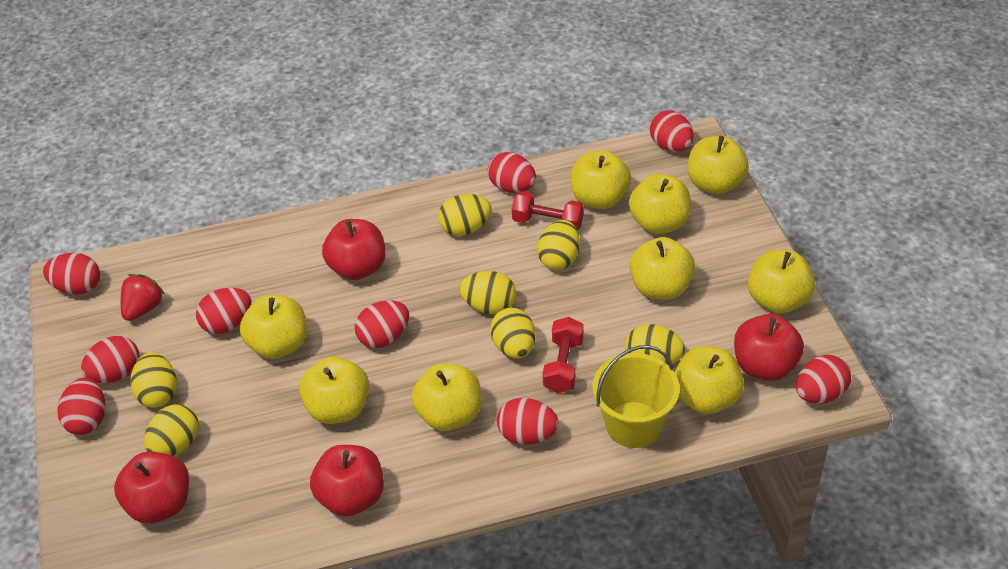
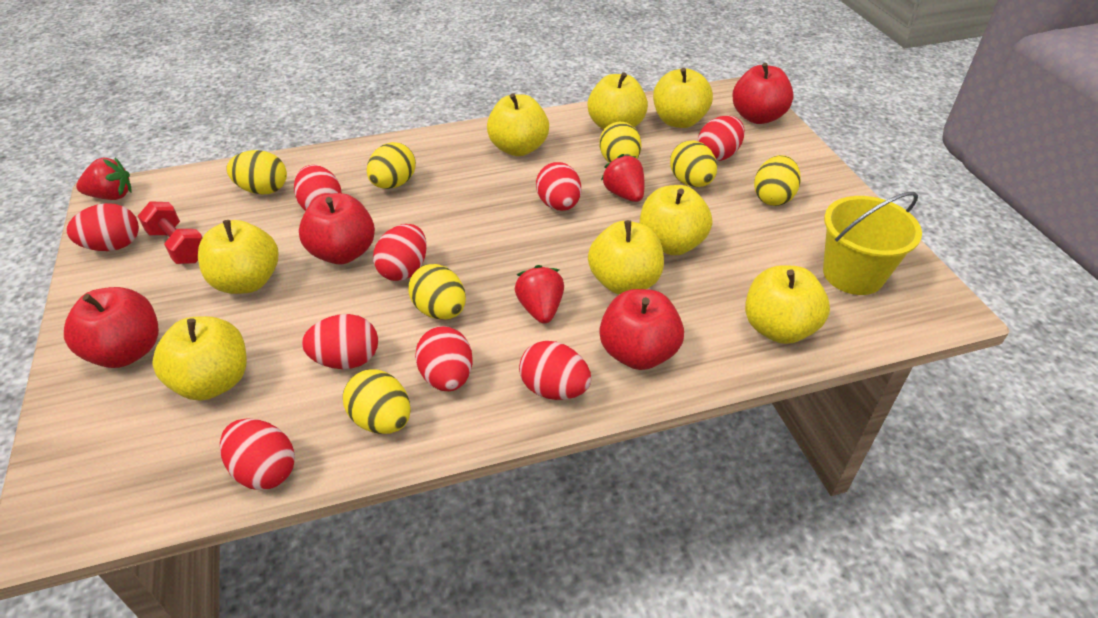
red dumbbell: [512,191,584,231] [543,317,584,393] = 2 -> [138,201,203,264] = 1
red strawberry: [121,274,164,321] = 1 -> [76,157,132,200] [515,265,564,324] [601,154,645,202] = 3
yellow apple: [240,295,307,359] [299,357,369,424] [411,363,481,431] [570,150,631,209] [629,174,691,234] [630,237,695,300] [675,346,744,414] [688,136,749,194] [748,250,815,314] = 9 -> [152,316,247,401] [198,220,278,294] [487,93,549,156] [588,72,648,130] [588,220,664,294] [640,185,712,255] [653,68,713,128] [745,265,830,344] = 8

